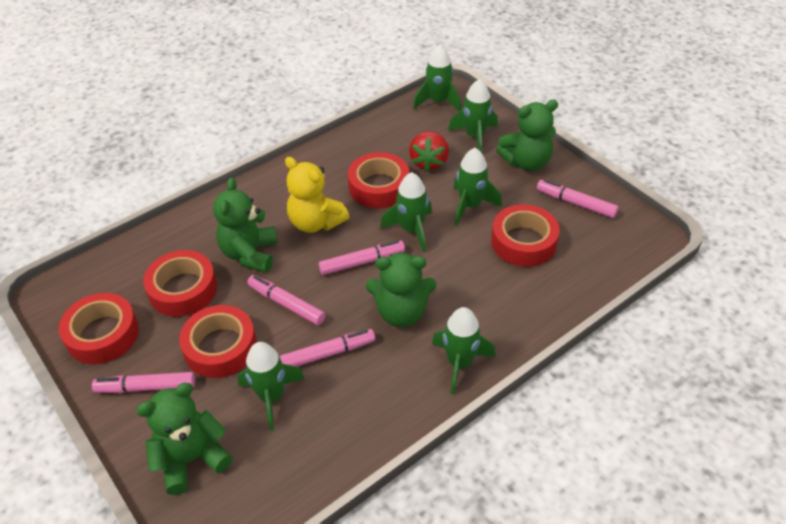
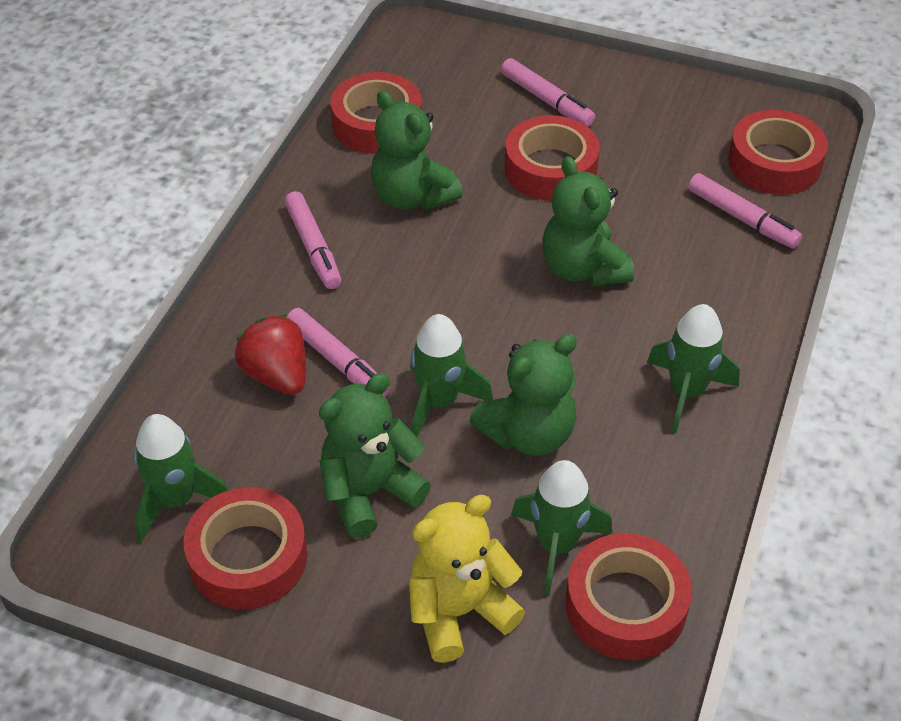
green rocket: [238,342,305,431] [380,172,432,253] [413,45,461,112] [432,307,495,395] [448,79,498,153] [453,148,502,226] = 6 -> [134,414,229,543] [410,314,493,437] [511,460,612,596] [647,304,740,433] = 4
pink marker: [92,372,195,393] [247,275,325,325] [280,329,375,367] [319,240,405,275] [537,179,618,218] = 5 -> [284,191,341,289] [286,308,390,397] [501,58,595,127] [688,173,802,249] = 4

